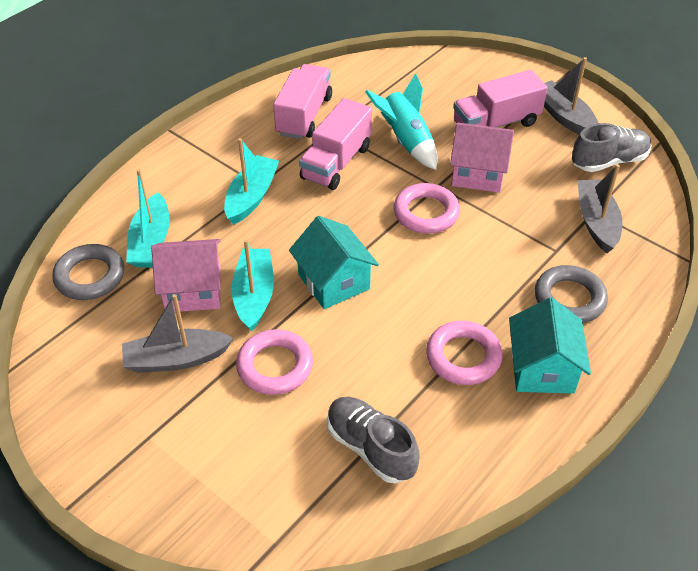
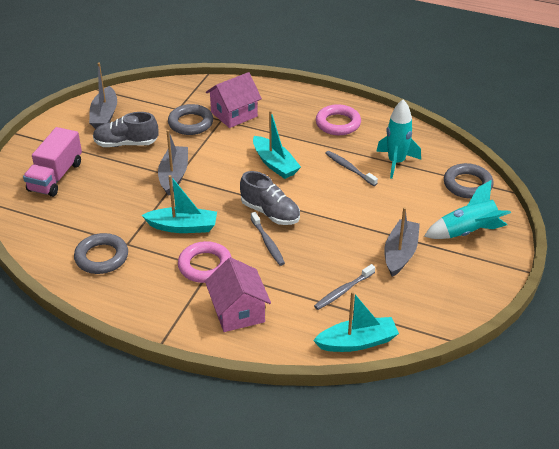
grey ring: [52,244,124,300] [535,265,608,323] = 2 -> [74,233,128,274] [168,104,213,135] [444,163,494,199] = 3
grey toothbrush: none = 0 -> [251,212,285,266] [314,264,375,310] [325,151,378,186] = 3
pink ring: [236,329,313,395] [394,183,460,234] [426,321,503,385] = 3 -> [178,241,232,283] [316,104,361,135] = 2
pink truck: [273,64,332,139] [299,98,372,190] [453,70,548,128] = 3 -> [23,127,82,197] = 1
turquoise house: [289,216,379,309] [509,298,591,394] = 2 -> none = 0
turquoise rocket: [365,73,438,170] = 1 -> [376,99,421,179] [424,180,511,239] = 2

